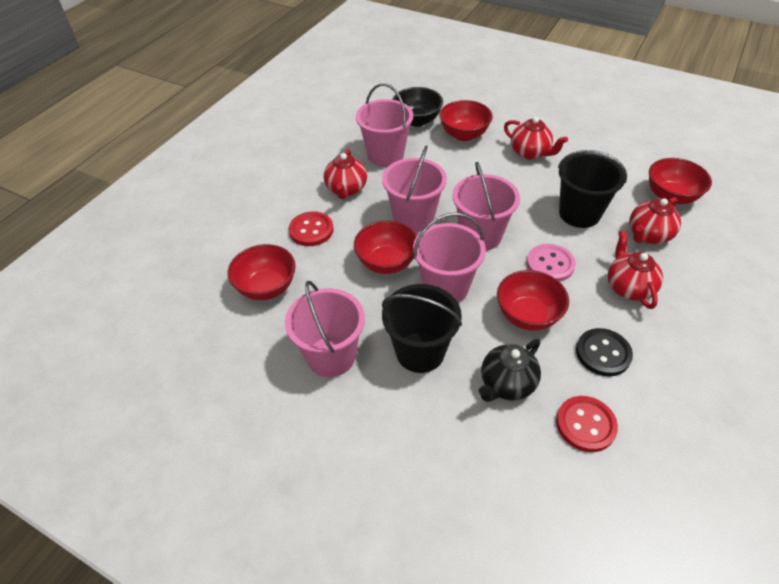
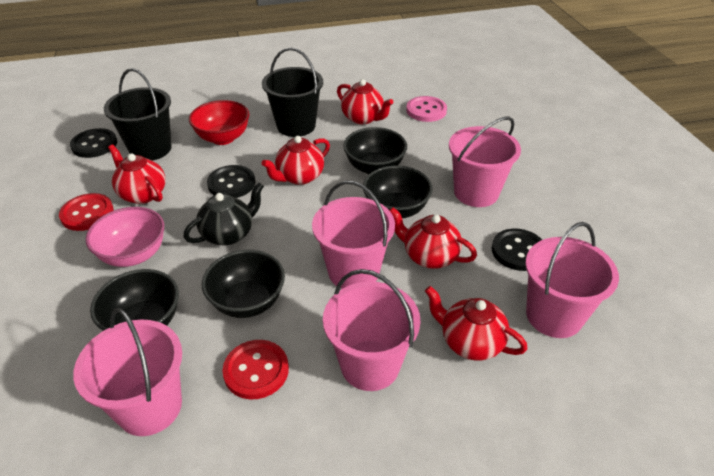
black bowl: [392,87,443,127] = 1 -> [90,269,179,331] [202,250,285,318] [343,127,407,174] [363,165,433,218] = 4
black button: [576,328,633,376] = 1 -> [70,128,117,158] [207,165,255,198] [492,228,542,271] = 3
pink bowl: none = 0 -> [85,207,164,267] = 1
red bowl: [228,244,296,300] [354,221,417,274] [439,100,493,141] [497,270,569,331] [649,158,712,204] = 5 -> [189,100,250,145] = 1
red teapot: [324,149,367,199] [504,117,568,160] [608,231,663,309] [630,197,681,244] = 4 -> [108,145,166,204] [261,136,330,185] [337,79,393,124] [389,207,477,269] [425,286,527,361] = 5

